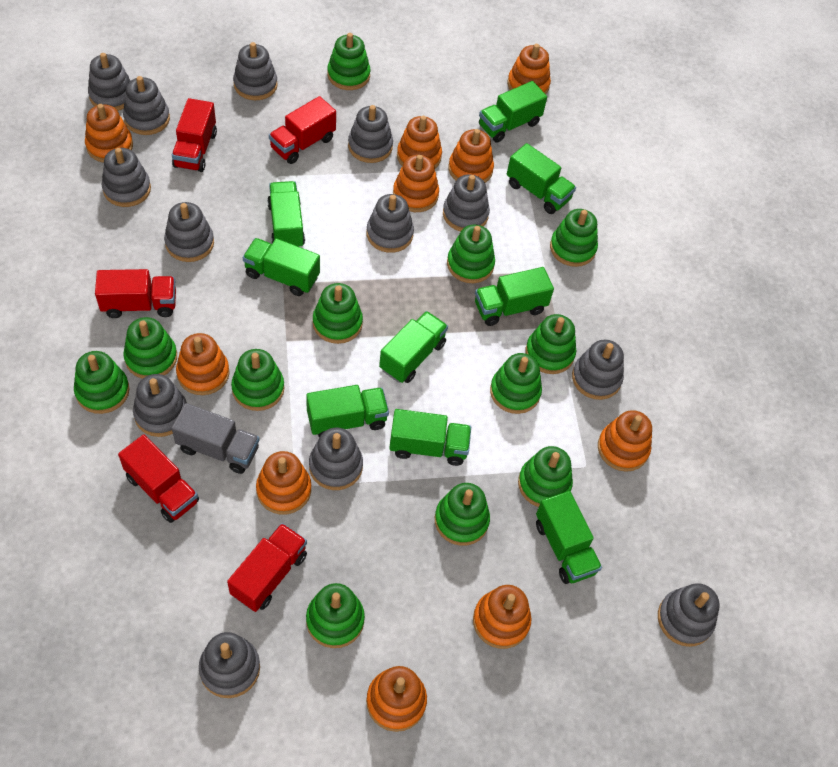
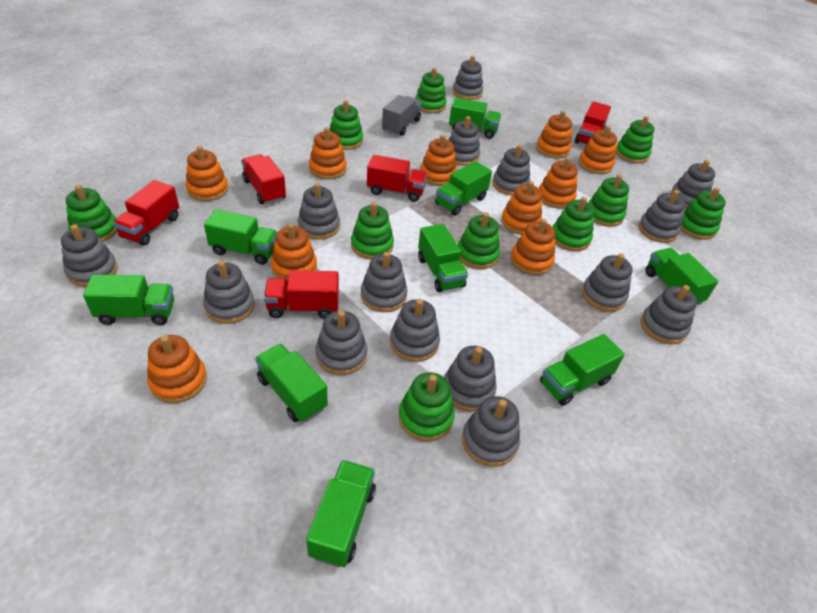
green stacking toy: [74,351,129,414] [123,317,177,379] [231,349,284,411] [306,583,365,648] [313,283,363,344] [327,33,370,90] [435,483,490,546] [447,225,495,283] [490,353,542,414] [518,446,573,507] [526,314,576,374] [550,209,598,267] = 12 -> [66,184,117,242] [330,100,363,150] [351,202,394,259] [398,372,455,441] [415,68,447,113] [458,212,500,269] [553,197,595,251] [588,174,629,227] [615,116,654,163] [681,187,726,240] = 10
grey stacking toy: [88,53,131,111] [102,148,151,207] [123,76,170,135] [133,374,187,437] [164,202,214,262] [199,632,260,698] [233,42,278,100] [309,428,363,490] [348,105,393,163] [366,194,414,253] [443,174,490,232] [572,340,624,400] [658,583,720,647] = 13 -> [61,224,117,287] [203,261,255,324] [298,183,340,240] [315,310,367,375] [361,252,408,312] [390,299,440,362] [444,346,496,412] [449,116,480,166] [453,56,483,100] [462,396,520,467] [492,144,530,196] [582,254,633,312] [638,190,685,243] [640,285,697,344] [670,160,715,208] = 15

